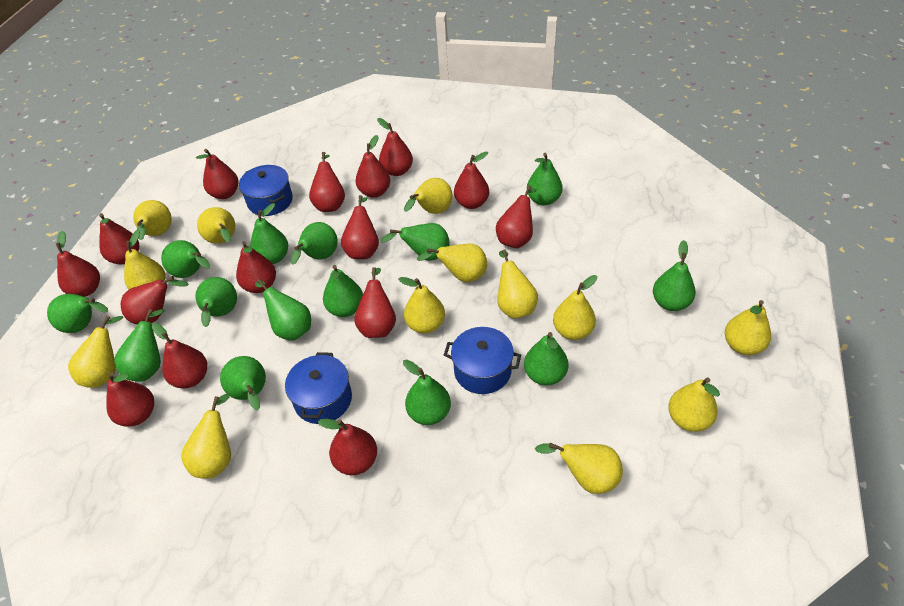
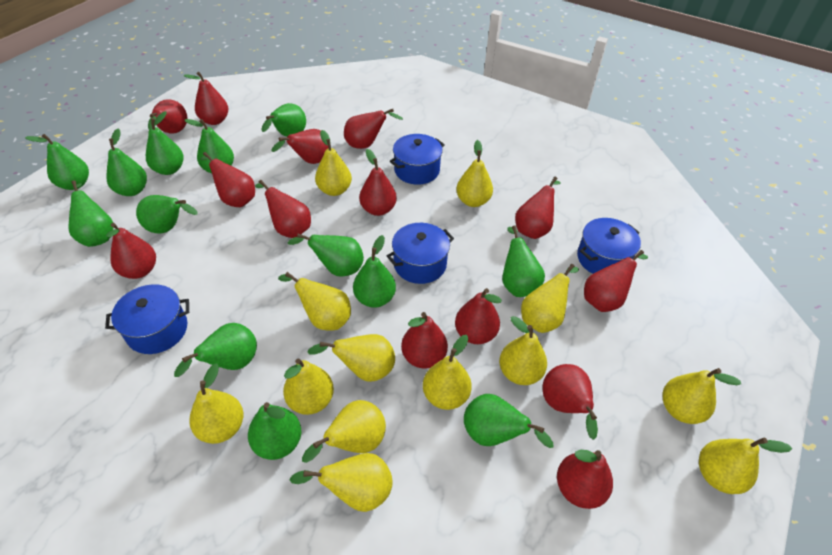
blue pot: [239,165,293,216] [285,352,352,424] [444,327,521,394] = 3 -> [105,284,189,354] [387,223,454,284] [390,134,445,185] [577,218,641,274] = 4
green pear: [47,294,108,333] [114,309,165,382] [161,240,210,278] [195,277,237,327] [220,356,266,410] [250,203,288,264] [255,279,311,341] [291,222,338,264] [323,265,363,317] [381,223,450,261] [403,359,451,425] [524,332,569,386] [527,153,563,205] [653,240,696,311] = 14 -> [25,134,89,190] [68,180,113,247] [106,129,147,196] [136,195,197,234] [146,111,184,175] [174,323,257,377] [185,119,234,174] [248,402,301,460] [261,103,306,137] [287,234,364,277] [353,235,396,308] [464,394,553,448] [502,226,545,297] = 13
red pear: [56,231,100,297] [99,213,139,264] [106,372,154,426] [121,276,189,324] [152,323,207,388] [196,149,238,199] [236,241,276,293] [309,152,345,212] [318,419,377,475] [341,195,379,259] [354,267,396,338] [356,135,390,197] [377,118,413,176] [454,152,489,209] [496,185,536,248] = 15 -> [106,223,156,279] [148,99,187,133] [184,72,228,125] [200,152,255,207] [255,180,311,238] [271,129,328,164] [344,109,403,149] [359,149,397,216] [401,312,448,369] [455,288,502,344] [515,177,561,239] [542,364,598,440] [557,450,613,509] [584,250,648,312] = 14

